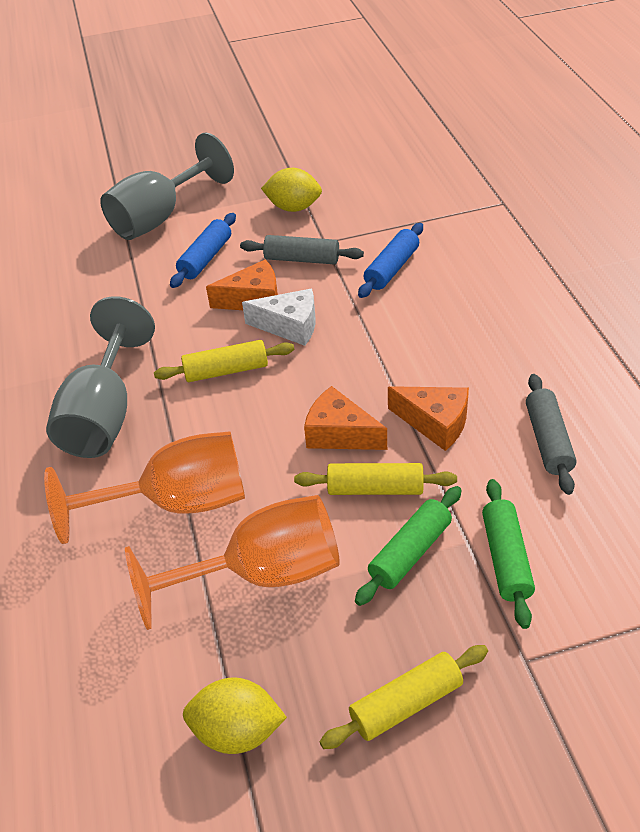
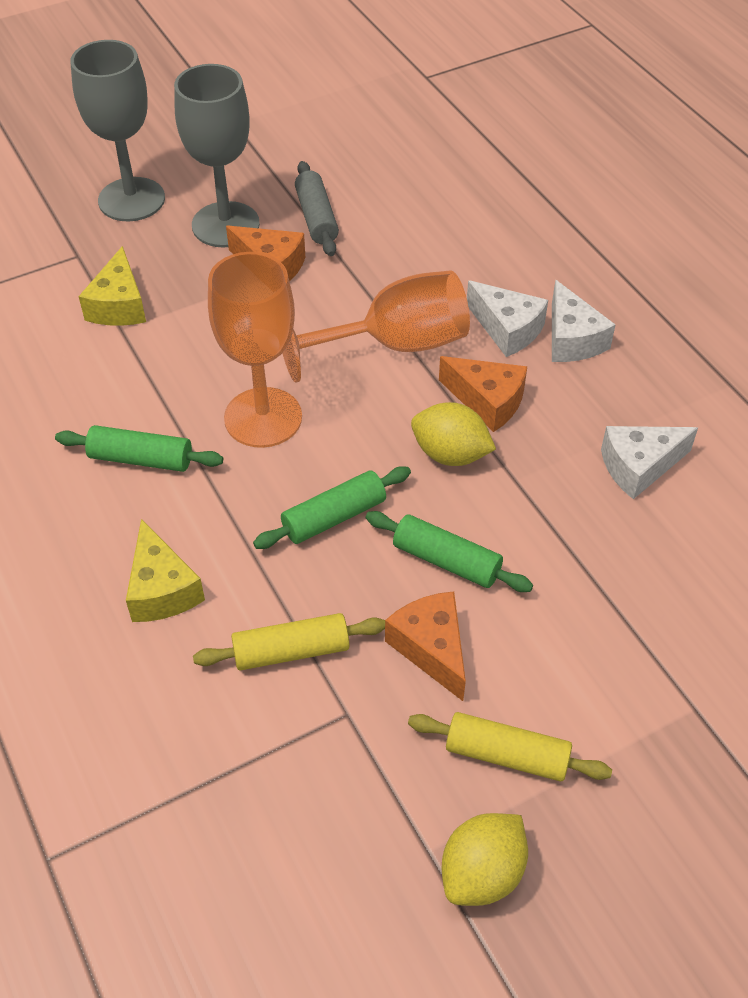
blue rolling pin: [170,213,236,288] [358,223,423,298] = 2 -> none = 0
green rolling pin: [355,486,462,606] [482,479,535,629] = 2 -> [55,425,223,472] [253,466,411,549] [366,511,533,592] = 3
grey rolling pin: [240,235,364,264] [526,374,576,495] = 2 -> [295,161,339,256] = 1
white cheese: [242,289,315,346] = 1 -> [467,280,548,357] [552,280,616,362] [601,426,698,499] = 3
yellow cheese: none = 0 -> [78,246,146,326] [126,519,205,622] = 2
yellow rolling pin: [154,340,294,382] [294,463,457,495] [320,645,488,749] = 3 -> [193,613,385,671] [408,712,612,782] = 2

